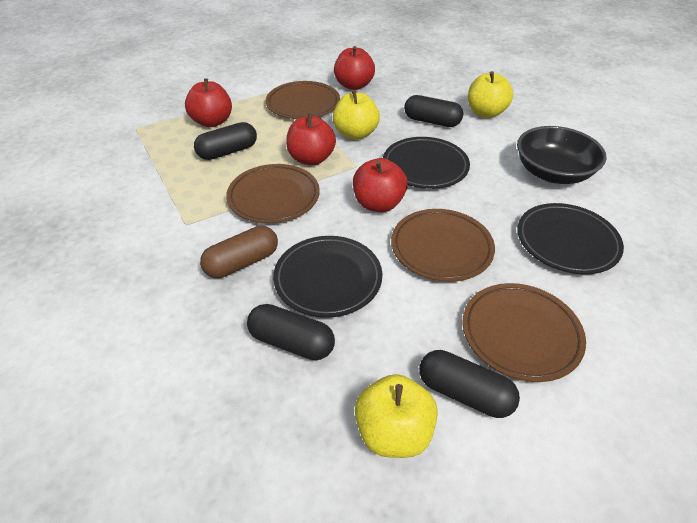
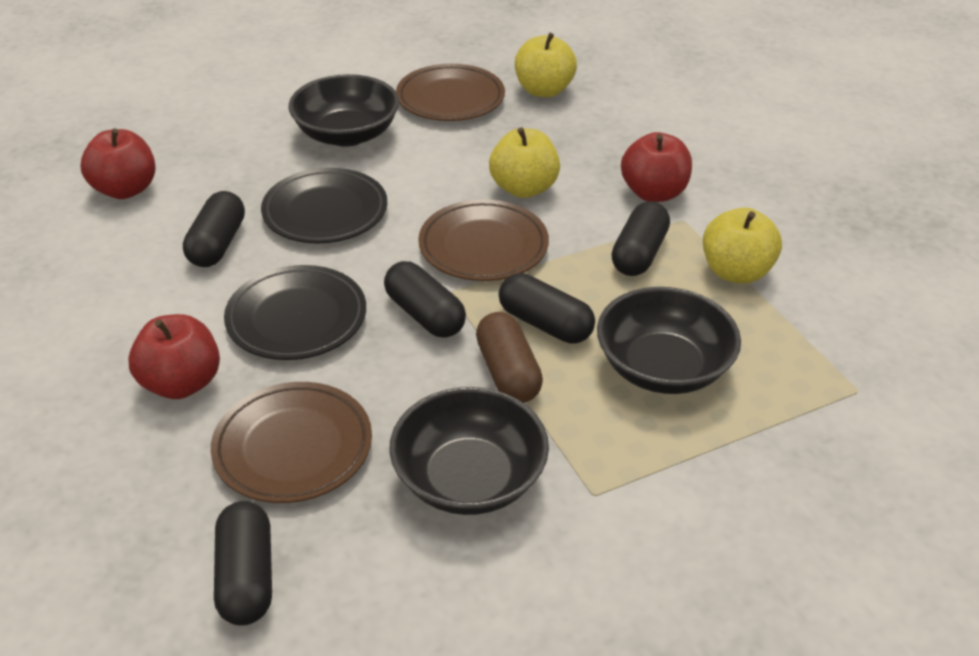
black bowl: [517,126,607,184] = 1 -> [289,74,399,147] [389,387,549,515] [597,287,741,394] = 3
black capsule: [194,122,257,160] [247,304,335,360] [404,95,463,127] [419,350,520,418] = 4 -> [183,191,245,267] [214,501,272,626] [384,261,466,338] [499,273,595,344] [611,201,670,276] = 5
black plate: [273,236,382,318] [383,137,470,189] [517,203,624,274] = 3 -> [224,265,366,360] [261,168,387,243] = 2
brown plate: [226,164,320,223] [266,81,340,119] [391,209,495,282] [462,283,586,382] = 4 -> [211,382,372,503] [396,64,505,121] [418,199,549,281] = 3
red apple: [185,78,232,127] [286,113,336,165] [334,46,375,90] [353,158,408,212] = 4 -> [81,128,155,199] [128,314,220,399] [621,132,692,202] = 3

